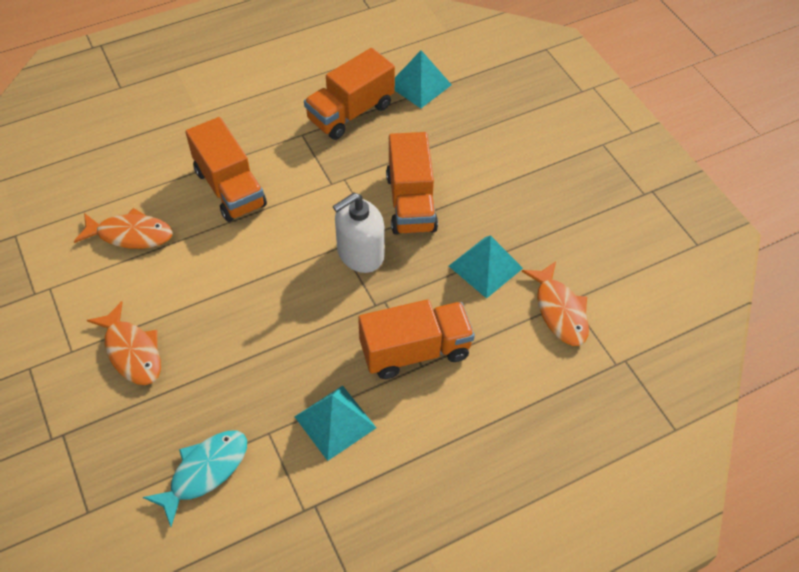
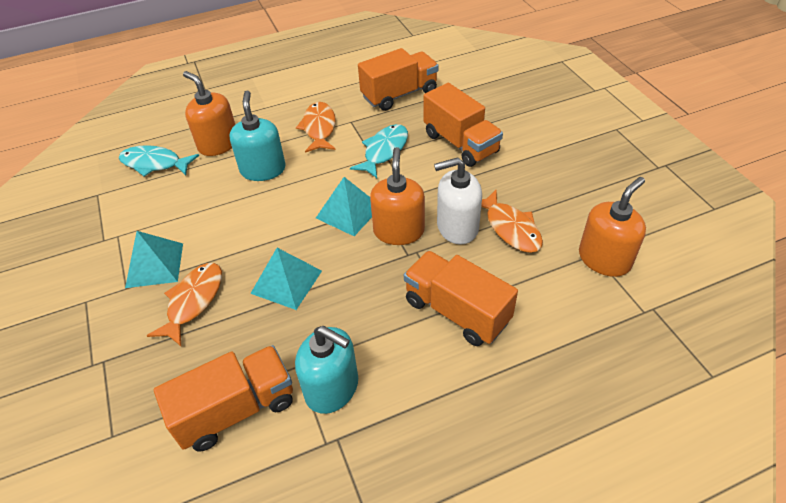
orange soap dispenser: none = 0 -> [183,71,235,156] [370,147,425,245] [579,177,646,277] = 3
turquoise fish: [143,431,247,527] = 1 -> [119,145,199,177] [350,124,408,178] = 2
turquoise soap dispenser: none = 0 -> [229,91,286,181] [295,326,358,414] = 2

